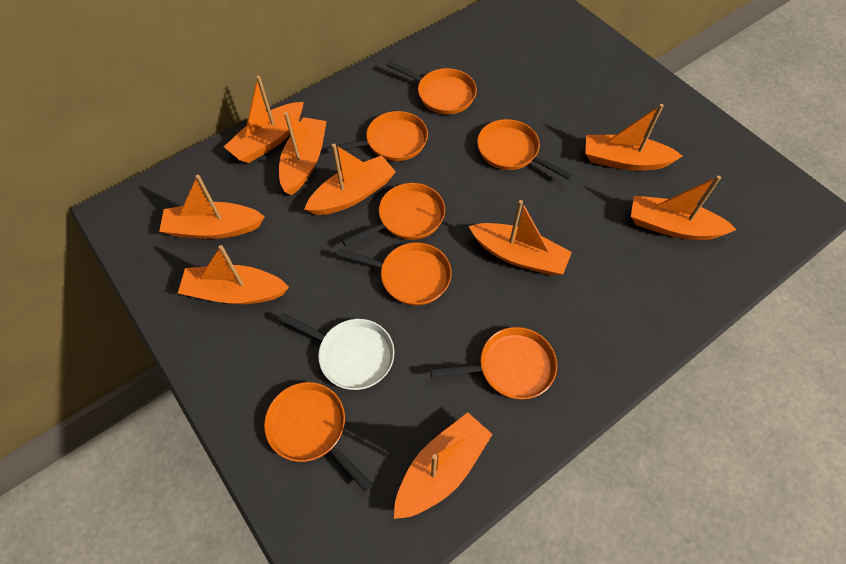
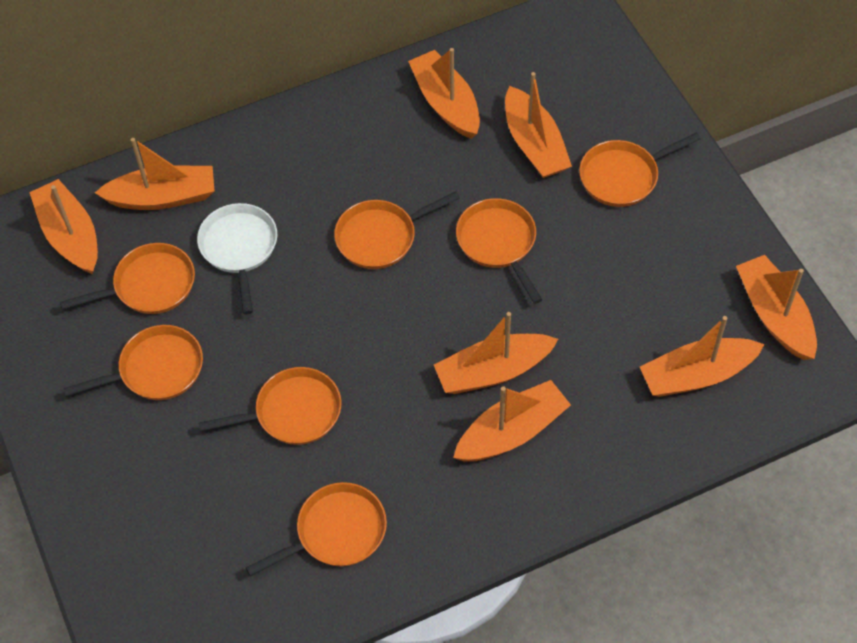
orange boat: [159,175,265,239] [178,245,289,304] [224,76,304,163] [279,112,327,195] [304,144,396,215] [394,412,493,519] [469,200,572,275] [585,104,682,171] [631,176,737,240] = 9 -> [29,179,98,274] [95,138,215,210] [408,48,480,139] [434,312,558,394] [453,380,571,462] [505,72,572,178] [640,316,764,397] [736,255,817,360] = 8

